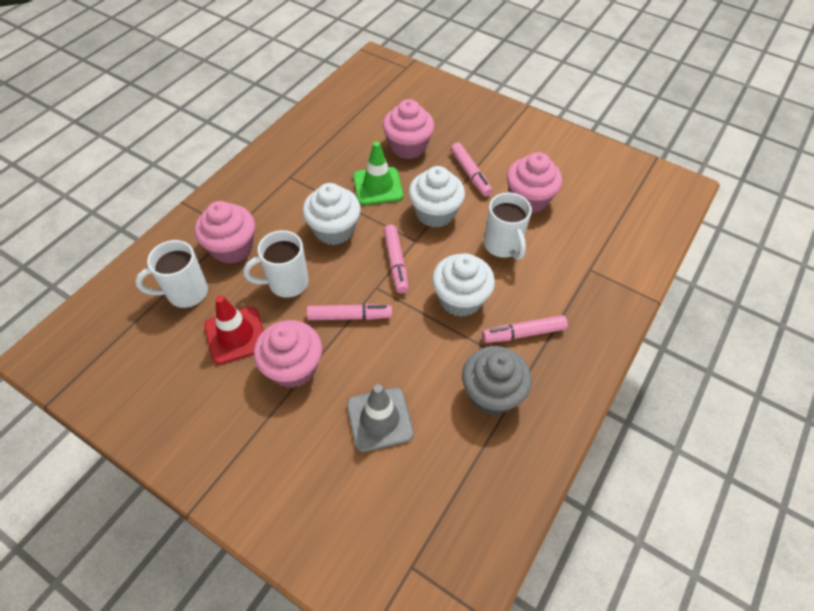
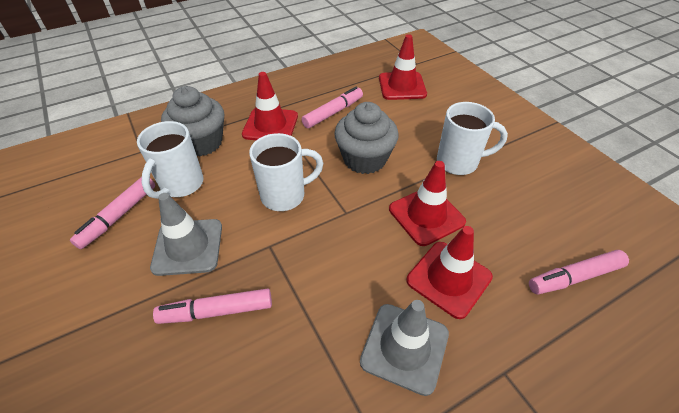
green traffic cone: [353,142,403,205] = 1 -> none = 0
grey cupcake: [462,346,532,415] = 1 -> [161,86,224,156] [334,102,399,174] = 2
grey traffic cone: [347,384,414,452] = 1 -> [150,193,222,276] [360,300,449,396] = 2
pink cupcake: [195,201,255,264] [254,320,322,388] [383,99,434,159] [507,152,562,213] = 4 -> none = 0
red traffic cone: [204,295,263,364] = 1 -> [242,72,298,140] [379,34,427,100] [389,161,466,246] [406,226,493,319] = 4
white cupcake: [303,183,361,245] [409,166,465,228] [432,253,495,317] = 3 -> none = 0

